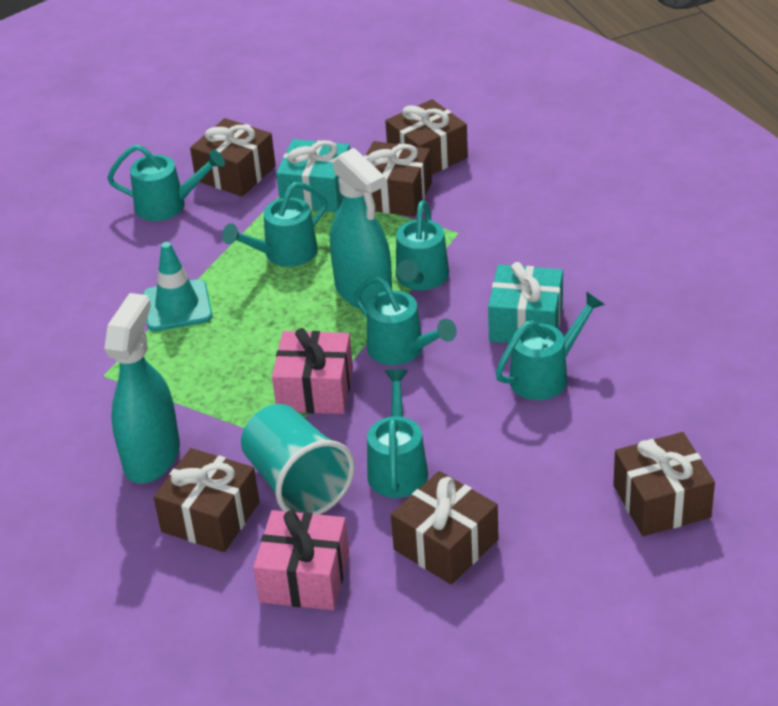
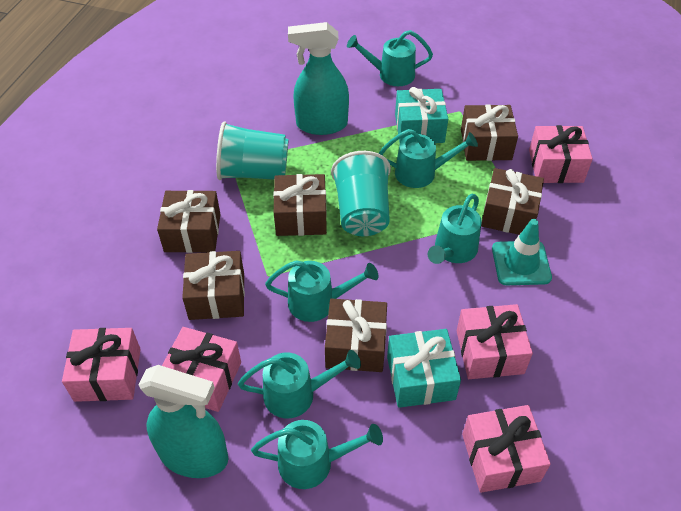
pink gift: [253,510,349,610] [272,328,353,414] = 2 -> [62,328,141,402] [162,327,241,412] [457,304,533,379] [462,405,551,493] [529,125,593,183] = 5
turquoise cup: [241,404,355,515] = 1 -> [216,122,289,180] [331,151,391,236] = 2

